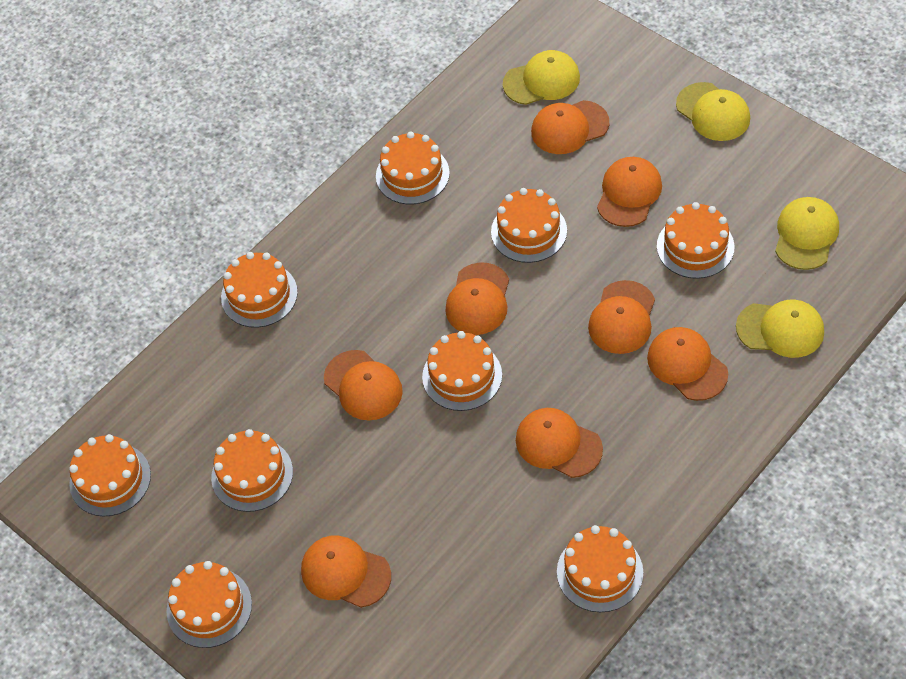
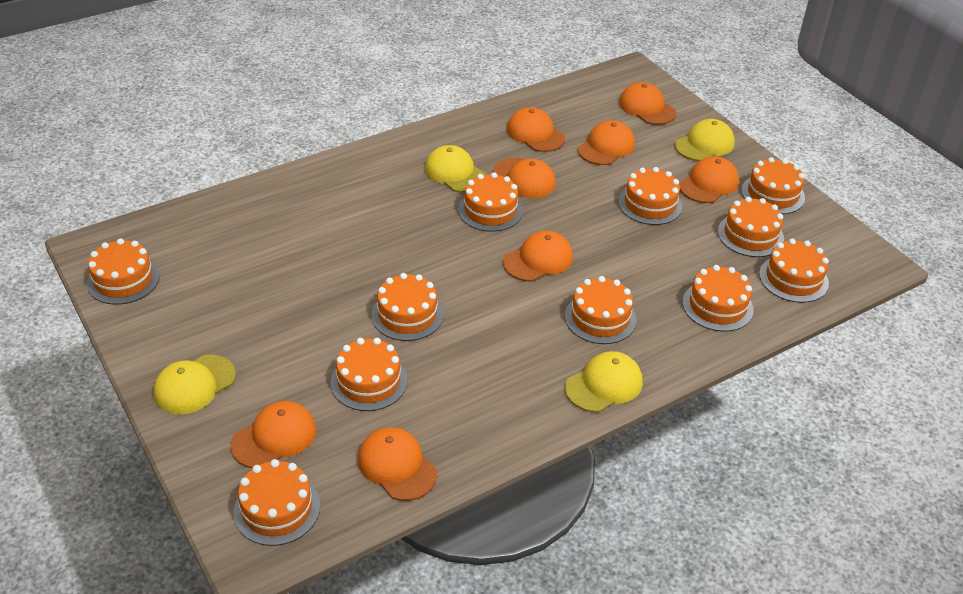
orange cake: [69,434,151,517] [167,561,252,648] [211,429,293,512] [221,252,298,328] [376,132,450,204] [422,331,502,411] [491,188,567,263] [557,525,643,612] [657,202,735,279] = 9 -> [87,238,160,305] [234,459,320,546] [330,338,407,411] [371,273,444,341] [458,172,523,232] [565,276,636,344] [618,167,682,225] [682,265,754,332] [718,197,784,257] [741,157,805,214] [759,238,829,303] = 11

